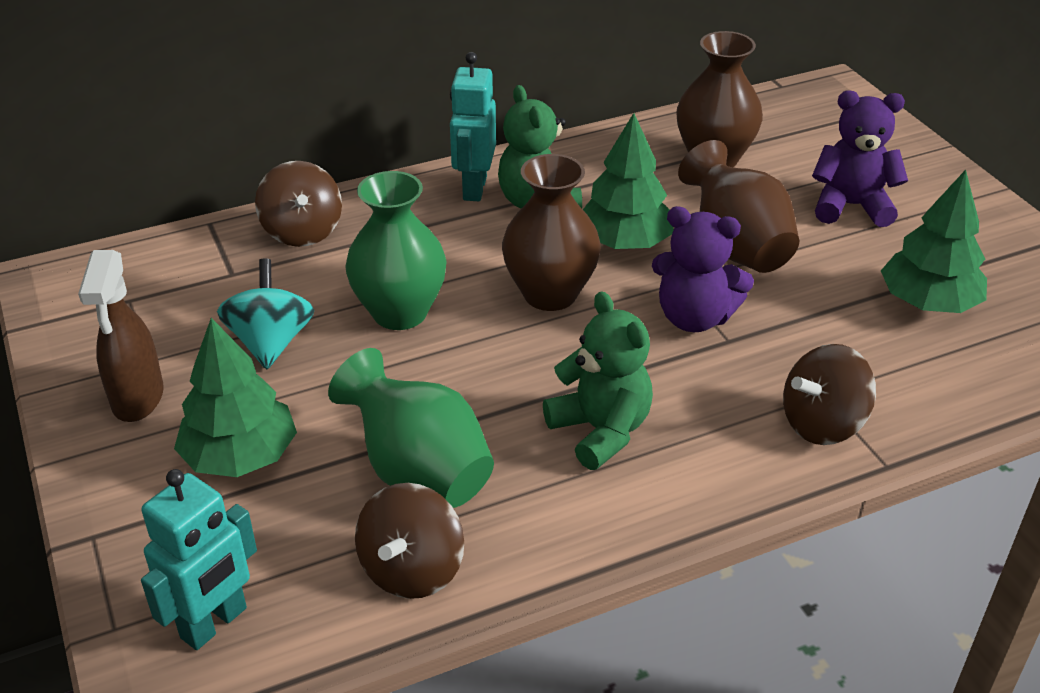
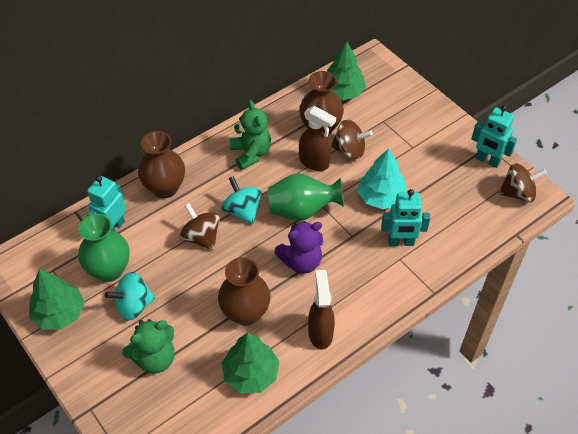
brown spray bottle: [78,250,164,422] = 1 -> [299,106,336,171] [308,270,335,349] = 2
purple teddy bear: [652,206,754,332] [812,90,908,227] = 2 -> [274,221,323,274] = 1
turquoise robot: [141,469,257,650] [450,52,496,201] = 2 -> [87,176,126,232] [381,189,430,246] [471,105,517,168] = 3
turquoise spinning top: [217,258,314,369] = 1 -> [105,272,155,321] [221,176,262,224] = 2
turquoise tree: none = 0 -> [358,148,407,209] = 1

